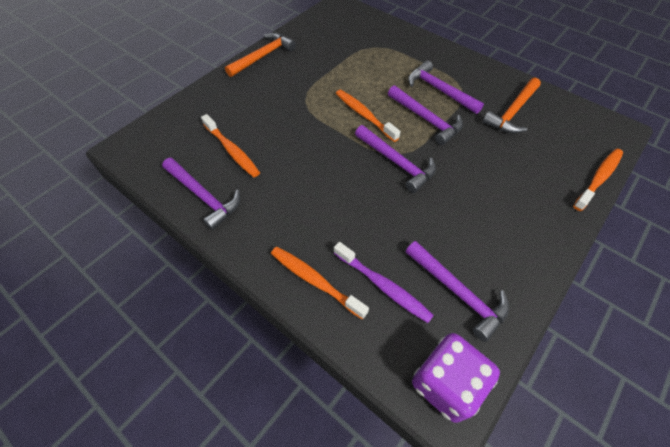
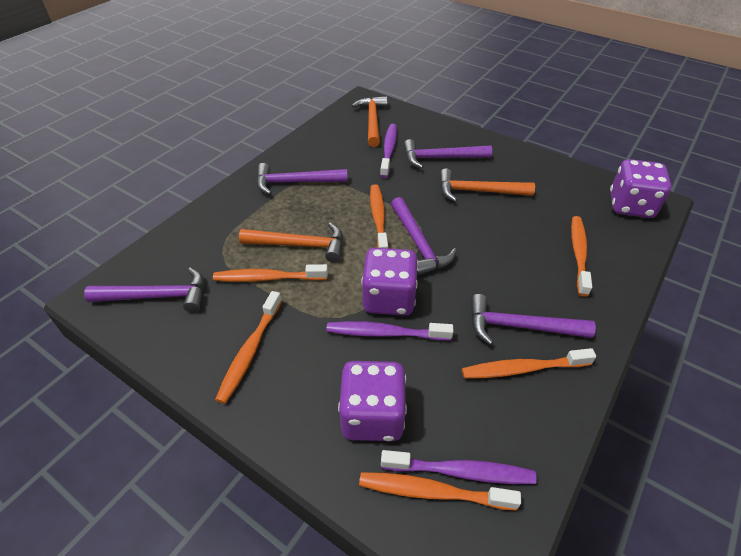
orange hammer: [225,33,296,77] [483,78,541,133] = 2 -> [239,223,343,262] [352,96,388,147] [439,168,535,202] = 3
orange toothbrush: [201,114,260,177] [271,247,369,319] [336,90,401,142] [573,149,623,211] = 4 -> [213,264,328,282] [215,291,282,404] [359,472,521,511] [370,184,388,248] [462,348,596,379] [571,216,592,297] = 6
purple dice: [412,333,500,423] = 1 -> [338,361,407,441] [361,248,418,316] [610,159,672,218] = 3
purple toothbrush: [334,242,434,323] = 1 -> [326,321,453,341] [380,124,397,178] [381,450,537,484] = 3

